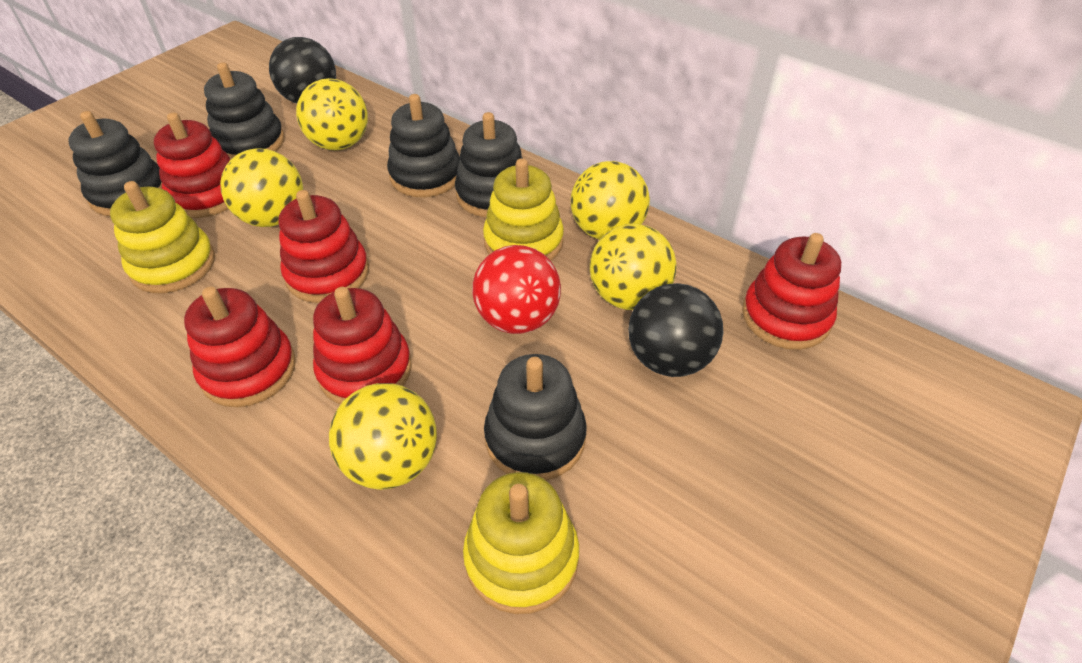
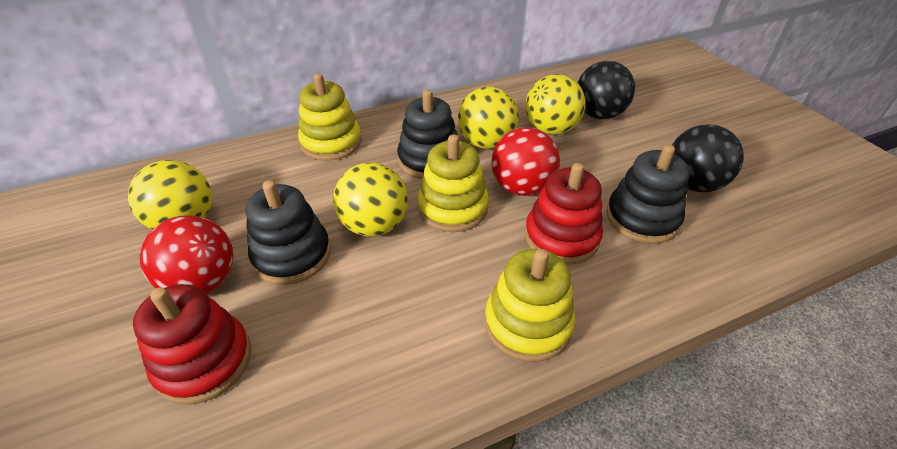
black stacking toy: [68,111,162,216] [204,62,285,159] [387,94,460,198] [455,112,522,218] [484,354,587,481] = 5 -> [246,180,331,285] [397,89,458,179] [606,144,690,244] = 3
red ball: [472,245,561,334] = 1 -> [140,215,233,294] [491,127,560,196] = 2
red stacking toy: [154,112,231,218] [184,287,296,408] [279,190,369,303] [313,287,412,405] [742,233,841,350] = 5 -> [133,284,251,405] [525,163,603,265] = 2
yellow ball: [220,148,303,227] [296,78,368,150] [329,383,437,490] [571,161,650,240] [590,224,677,310] = 5 -> [128,160,212,229] [333,163,408,237] [458,86,519,149] [525,74,586,135] = 4

